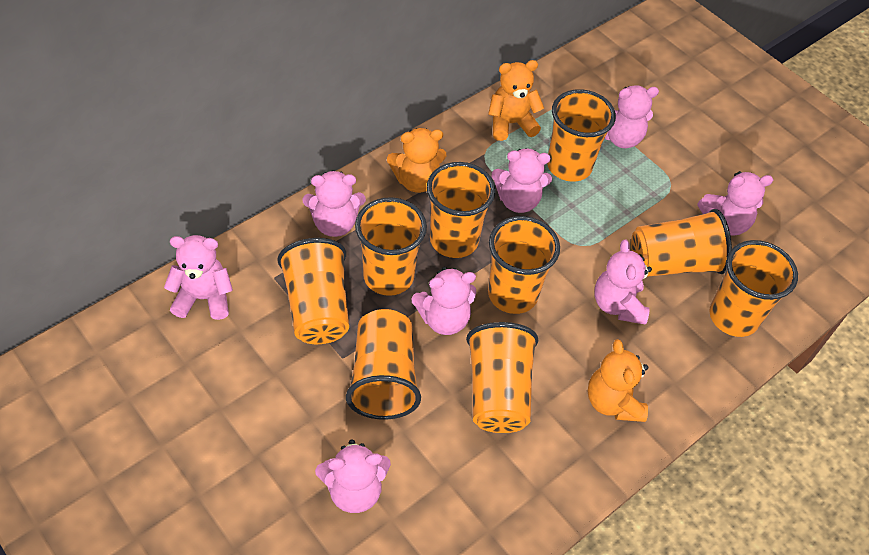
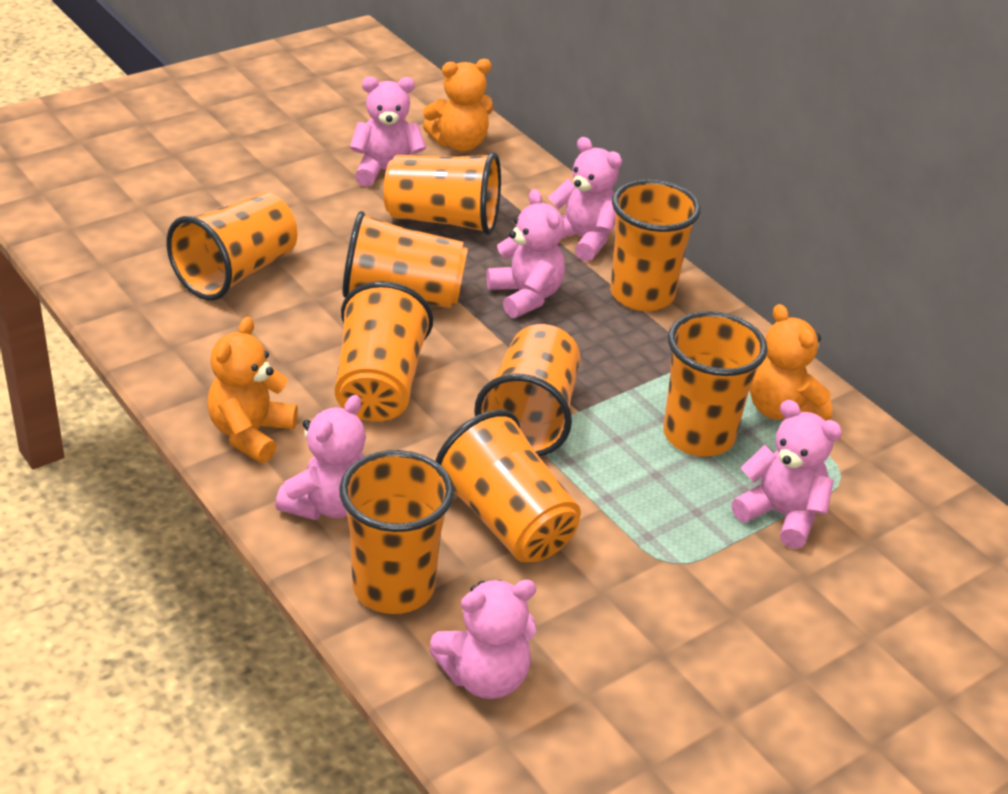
pink teddy bear: [164,235,233,320] [303,170,366,237] [315,439,391,513] [412,267,476,335] [491,148,552,213] [594,240,652,325] [605,85,659,148] [698,171,773,236] = 8 -> [275,395,366,520] [350,77,426,187] [429,580,536,699] [486,189,565,318] [548,137,622,262] [731,400,842,549] = 6

